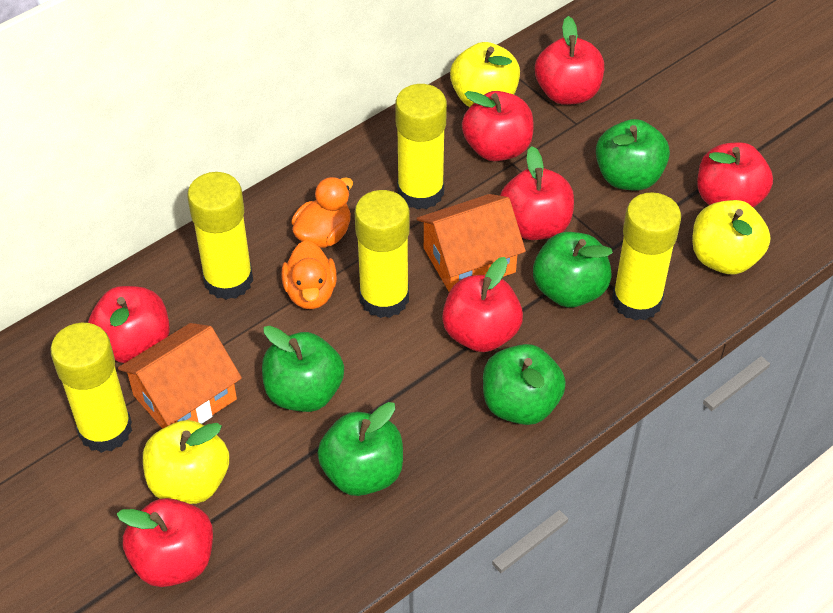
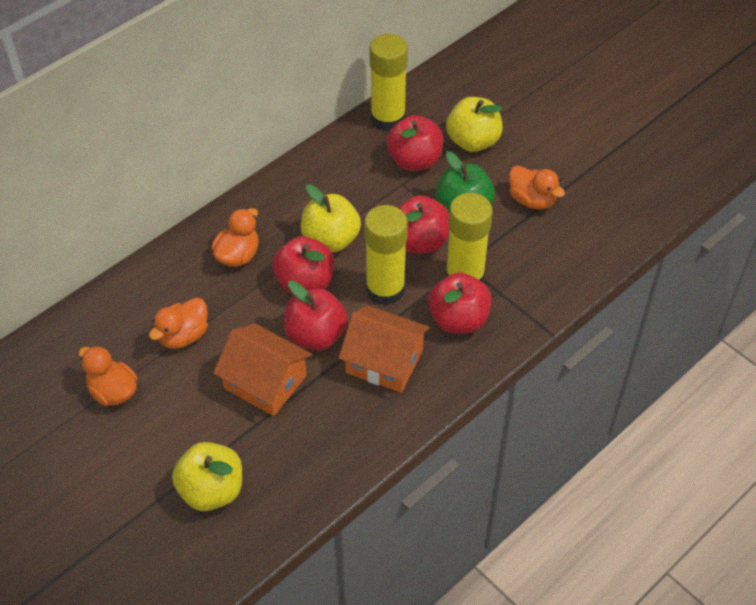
green apple: [262,326,344,412] [317,402,403,496] [483,344,566,425] [533,232,613,308] [596,119,670,191] = 5 -> [436,151,495,212] = 1
orange duck: [282,240,337,309] [291,177,353,248] = 2 -> [78,346,138,406] [149,298,208,349] [211,208,259,267] [509,165,565,210] = 4
red apple: [88,286,170,363] [117,498,213,587] [442,257,523,352] [462,91,533,161] [500,146,574,240] [535,16,604,105] [697,142,773,208] = 7 -> [273,236,334,295] [284,281,348,351] [386,115,443,171] [398,195,450,254] [428,273,492,334] = 5
yellow glue stick: [50,323,132,453] [187,172,253,300] [355,190,410,318] [395,84,447,210] [612,192,681,321] = 5 -> [364,205,408,305] [370,34,408,131] [445,193,493,282] = 3

